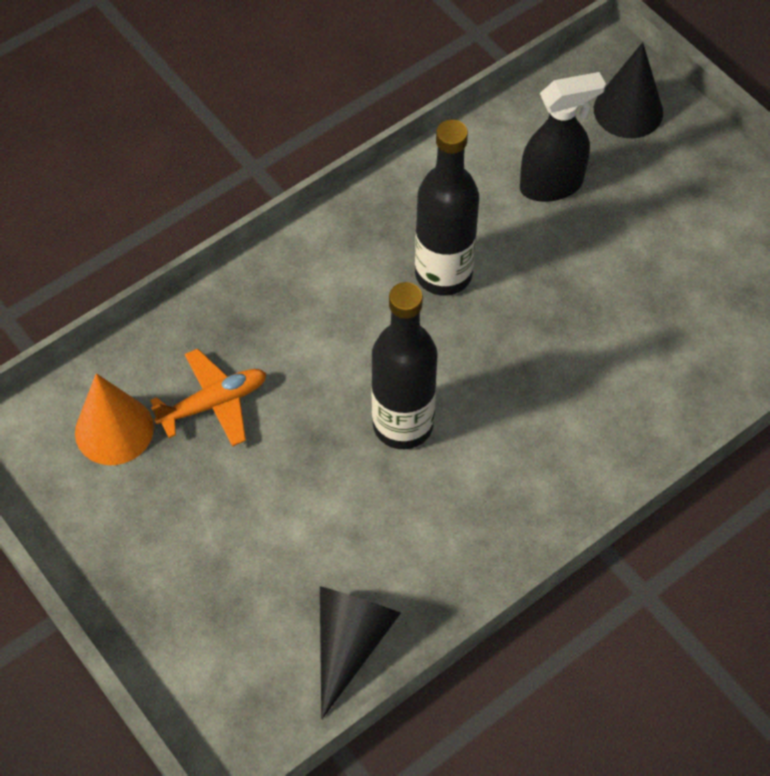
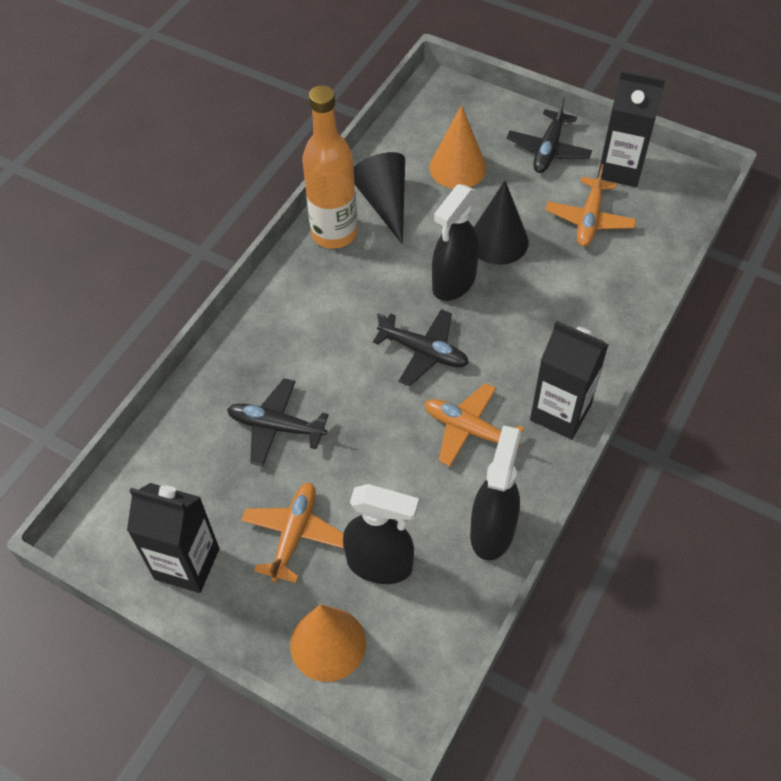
black bottle: [371,282,438,449] [415,119,479,296] = 2 -> none = 0
black carton: none = 0 -> [127,483,219,593] [530,321,609,440] [597,71,666,187] = 3
black plane: none = 0 -> [227,378,329,466] [373,309,469,387] [507,97,592,173] = 3
black spray bottle: [520,72,606,202] = 1 -> [343,484,419,584] [432,184,479,301] [470,425,521,560] = 3
orange bottle: none = 0 -> [302,85,357,249] = 1
orange cone: [75,373,154,465] = 1 -> [290,604,366,682] [430,105,487,189] = 2
orange plane: [150,349,266,447] = 1 -> [241,482,344,583] [425,383,524,466] [545,164,636,247] = 3

